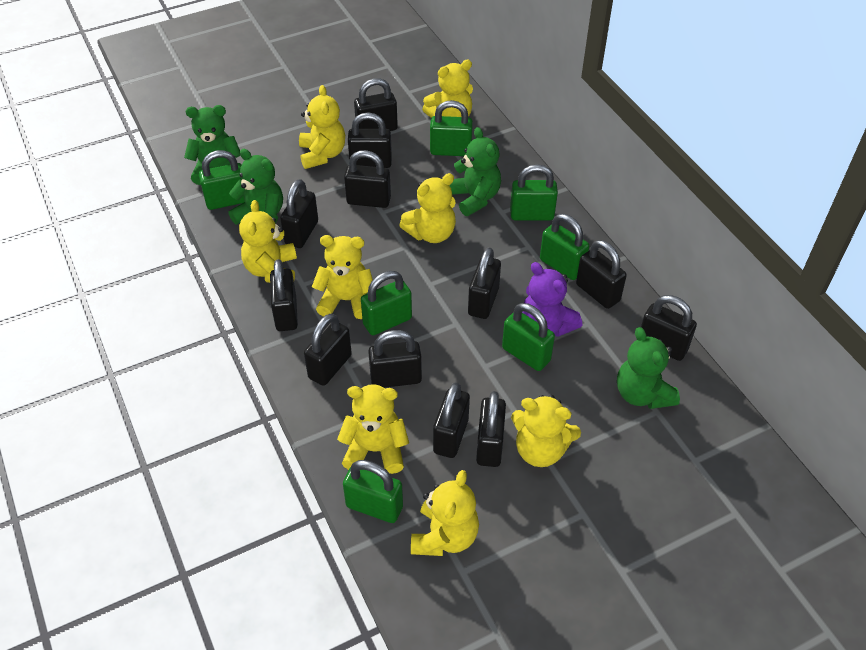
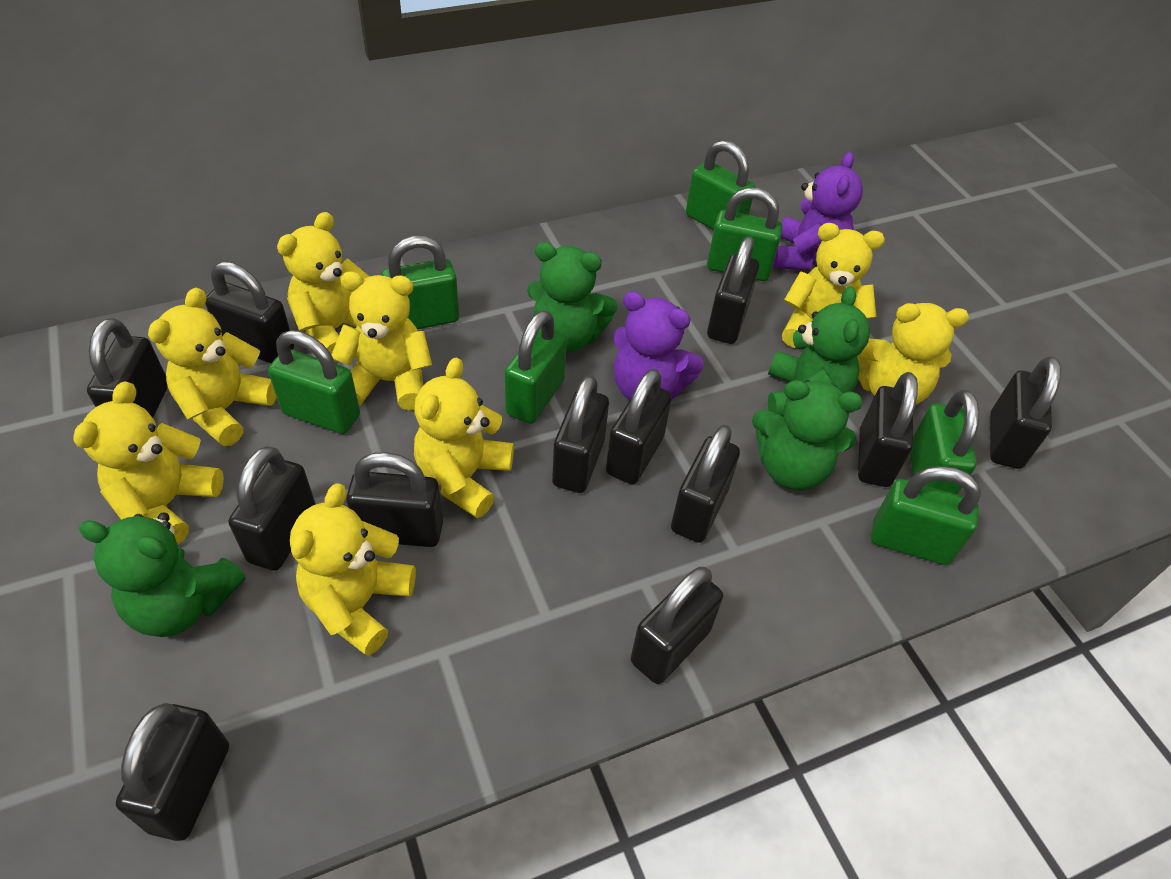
purple teddy bear: [522,262,582,337] = 1 -> [613,291,704,400] [773,152,863,271] = 2

